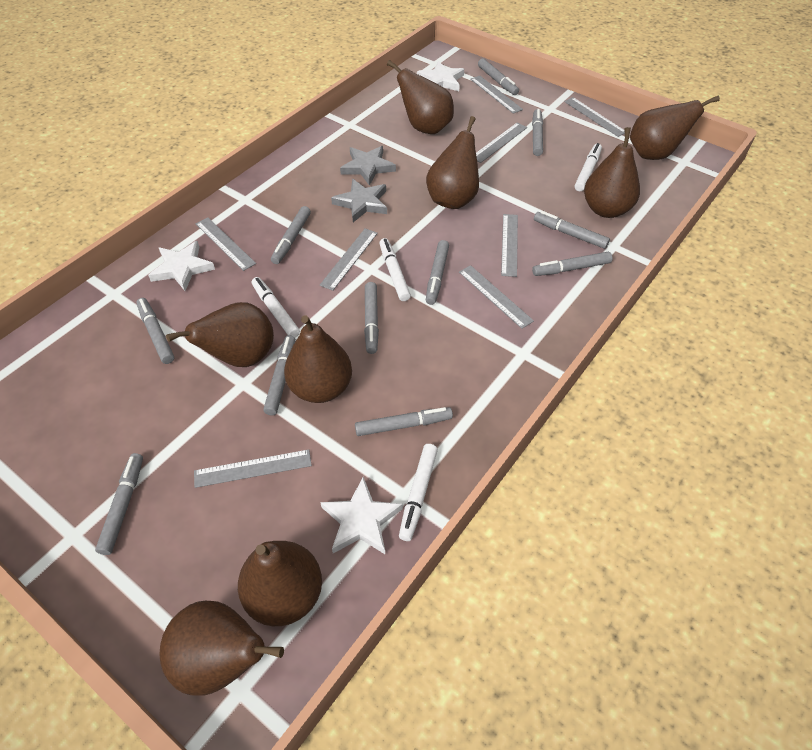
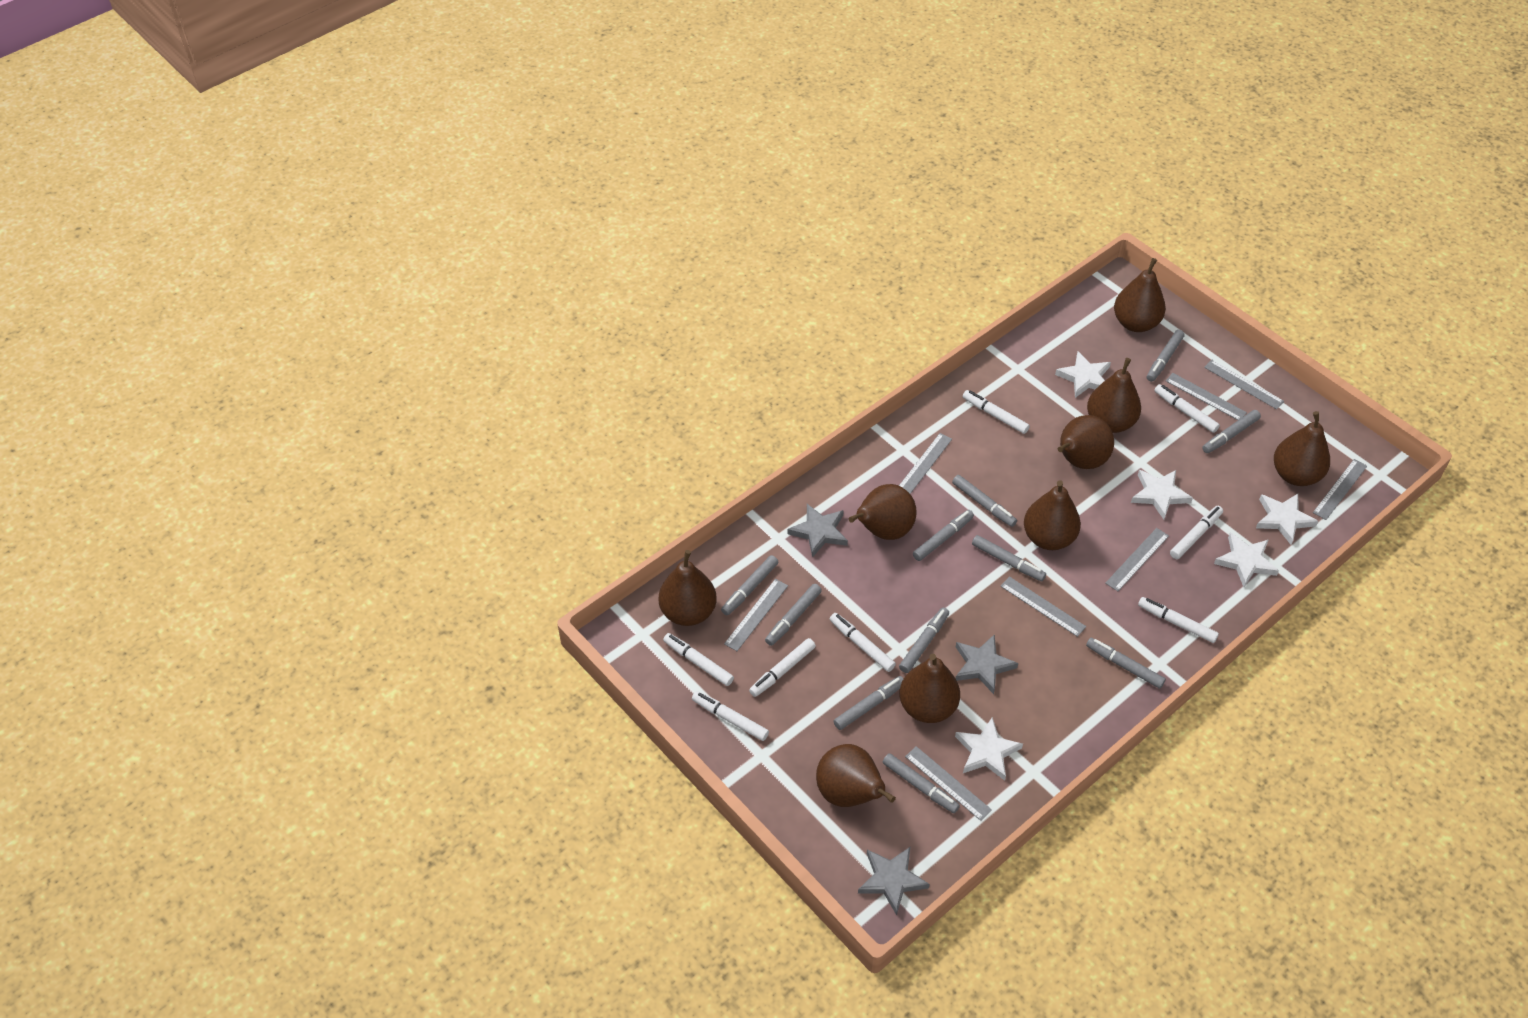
brown pear: [159,601,284,696] [166,302,274,367] [238,541,322,626] [284,315,352,403] [387,60,454,134] [426,116,479,209] [584,127,640,218] [630,96,720,160] = 8 -> [659,550,717,626] [816,744,896,807] [849,484,917,540] [899,654,960,723] [1024,480,1081,550] [1058,415,1114,469] [1087,358,1141,433] [1114,258,1166,332] [1274,411,1330,486] = 9
grey star: [331,179,387,222] [340,146,396,186] = 2 -> [787,504,848,557] [858,847,930,915] [956,634,1018,694] = 3
white marker: [252,277,300,337] [379,238,411,301] [399,444,438,541] [575,143,602,191] = 4 -> [663,633,734,686] [692,691,769,741] [749,638,816,697] [830,613,896,672] [963,390,1030,434] [1138,597,1219,643] [1154,384,1220,433] [1170,506,1223,559] = 8
white star: [148,241,215,291] [320,477,403,554] [417,61,464,91] = 3 -> [955,717,1023,781] [1055,351,1111,398] [1131,470,1193,520] [1214,533,1279,587] [1256,494,1318,545] = 5

